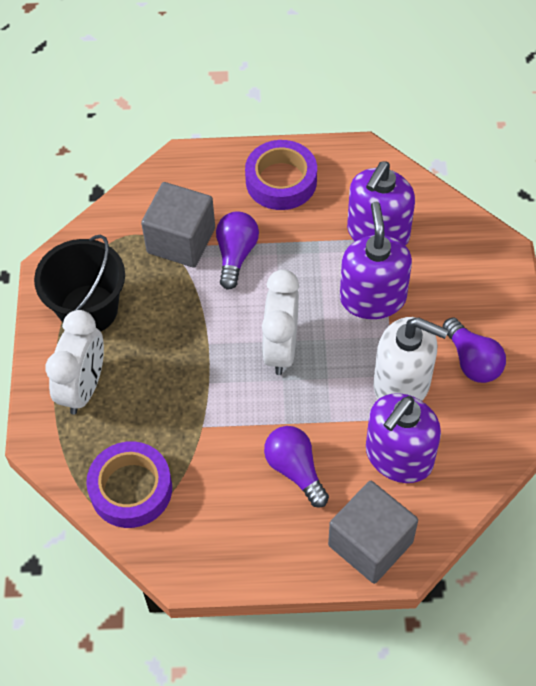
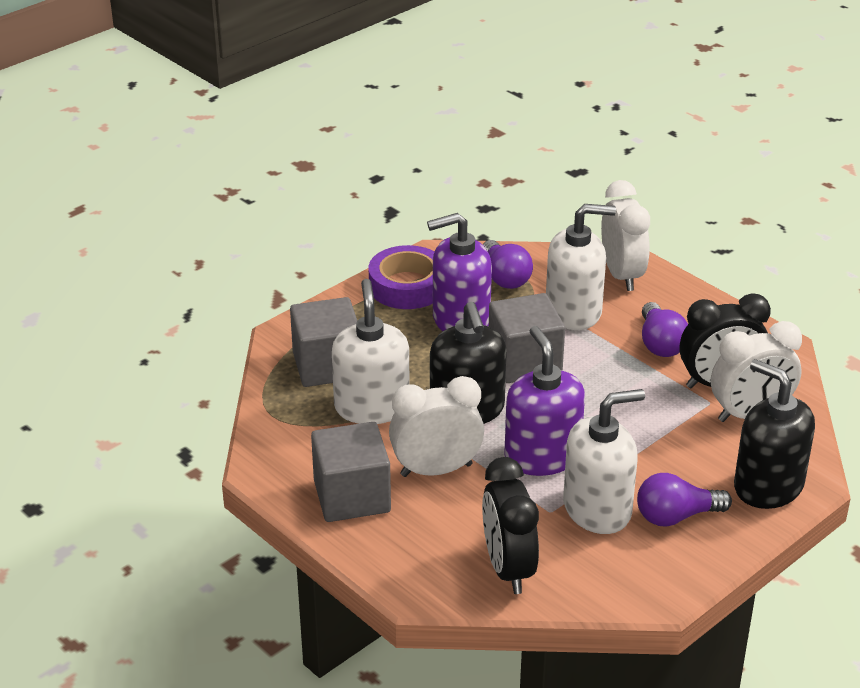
black bucket: [34,234,125,331] = 1 -> none = 0
black clock: none = 0 -> [482,457,539,594] [680,293,771,388] = 2
black soap dispenser: none = 0 -> [430,302,507,424] [734,359,815,509] = 2
grey cube: [141,182,215,268] [328,481,418,584] = 2 -> [290,297,357,387] [311,422,391,522] [489,293,565,383] = 3
purple soap dispenser: [340,202,412,319] [347,161,415,246] [366,393,441,483] = 3 -> [427,213,492,331] [504,326,585,476] = 2
purple tape: [86,441,172,528] [245,140,317,210] = 2 -> [368,245,435,309] = 1
white clock: [46,310,104,415] [262,269,299,375] = 2 -> [389,376,484,477] [601,180,650,291] [711,321,802,422] = 3
white soap dispenser: [373,317,449,401] = 1 -> [332,279,409,424] [546,204,616,330] [563,389,645,534] = 3

